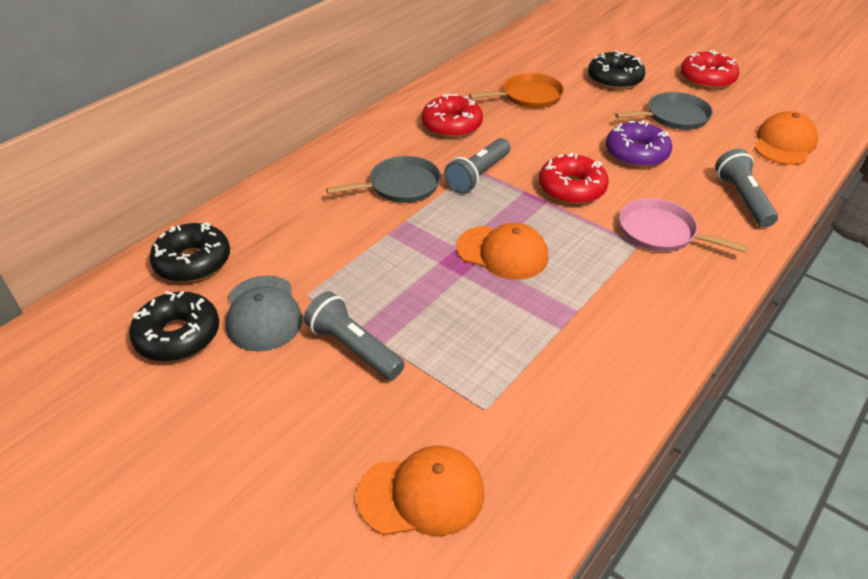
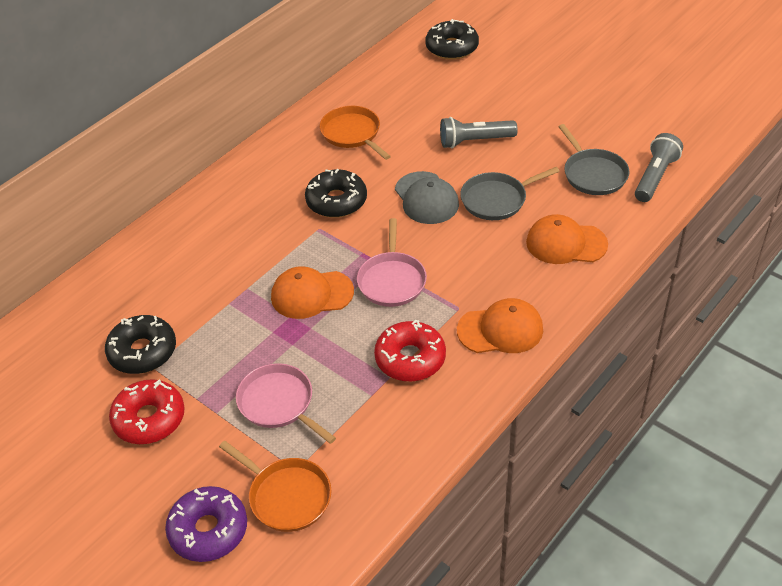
grey flashlight: [304,291,405,380] [444,138,510,194] [715,149,778,227] = 3 -> [440,117,518,148] [635,133,683,202] = 2
orange pan: [469,73,564,108] = 1 -> [219,441,331,532] [320,106,391,160] = 2
pink pan: [619,198,748,253] = 1 -> [236,363,336,444] [357,218,427,307] = 2
red donut: [422,94,483,138] [539,153,609,204] [680,50,739,89] = 3 -> [109,379,185,444] [374,320,446,382] = 2

